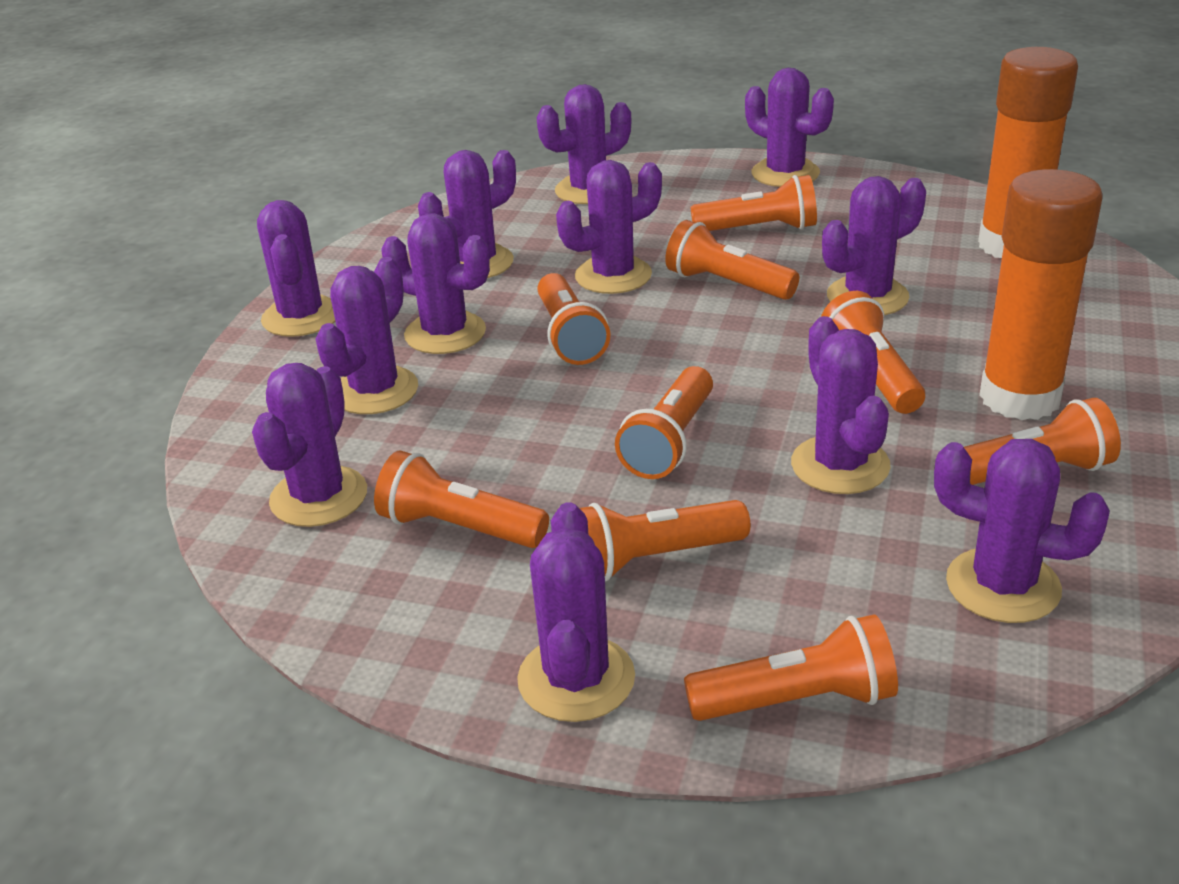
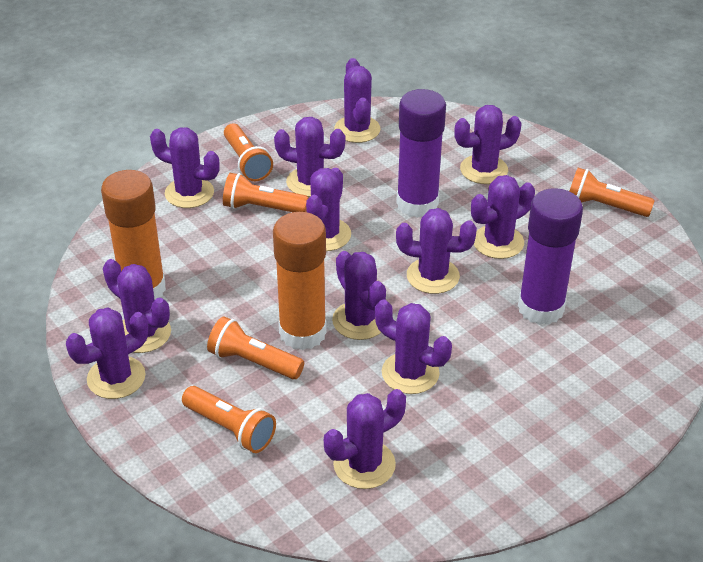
orange flashlight: [374,450,549,548] [538,273,610,365] [580,500,750,582] [615,366,713,479] [665,220,799,300] [684,614,898,721] [691,175,817,231] [821,291,925,414] [964,398,1121,485] = 9 -> [182,386,276,453] [207,316,304,379] [223,173,309,212] [224,124,273,181] [569,168,655,217] = 5
purple glue stick: none = 0 -> [396,89,446,218] [518,188,583,325] = 2

